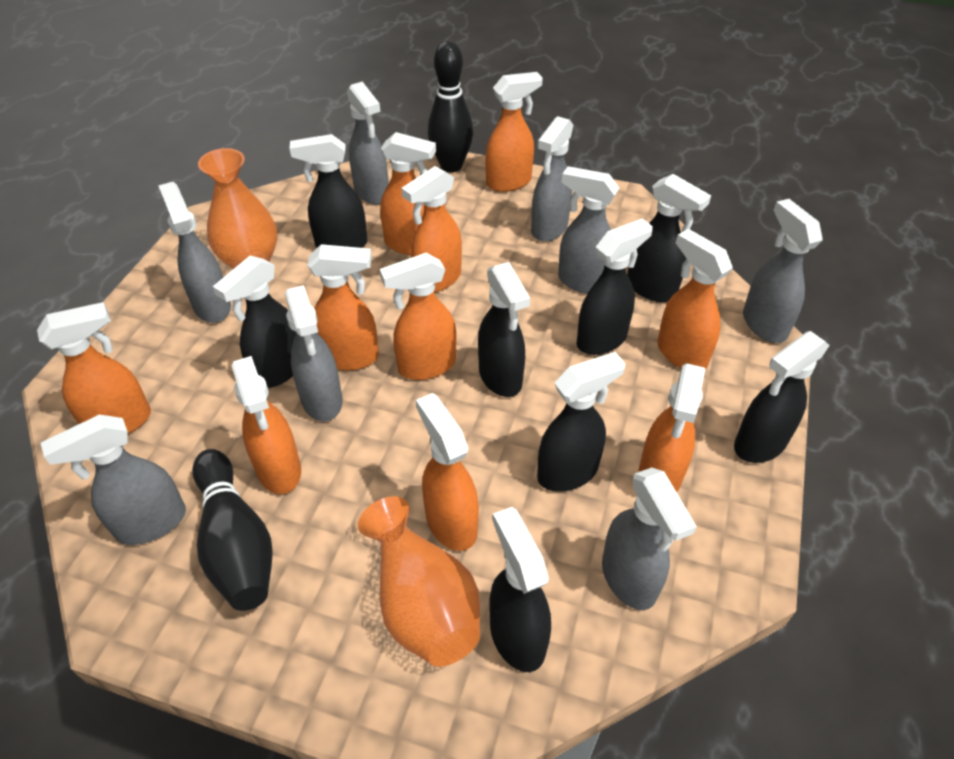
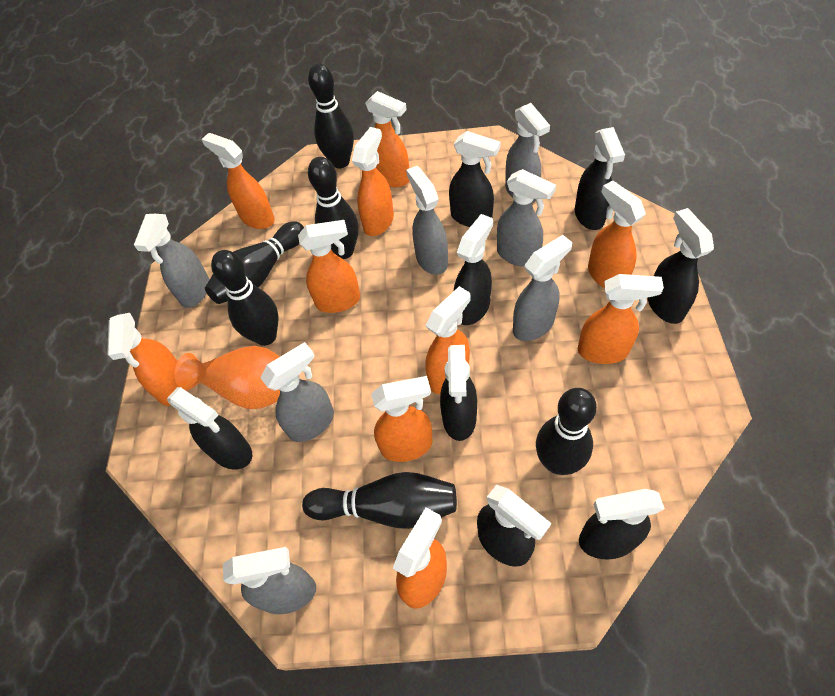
black bowling pin: [192,449,273,611] [428,41,473,172] = 2 -> [205,221,304,304] [211,250,279,346] [302,472,457,529] [308,63,354,168] [308,157,359,259] [536,388,597,475] = 6
grey spray bottle: [41,414,186,545] [158,182,231,323] [285,285,343,422] [347,81,389,205] [531,116,573,242] [558,166,619,294] [602,467,697,610] [743,199,823,343] = 8 -> [134,214,209,308] [223,547,316,614] [260,342,334,442] [406,166,448,275] [497,169,556,267] [505,103,550,203] [513,235,572,341] = 7
orange vase: [198,148,277,269] [358,496,480,667] = 2 -> [174,346,280,409] = 1

